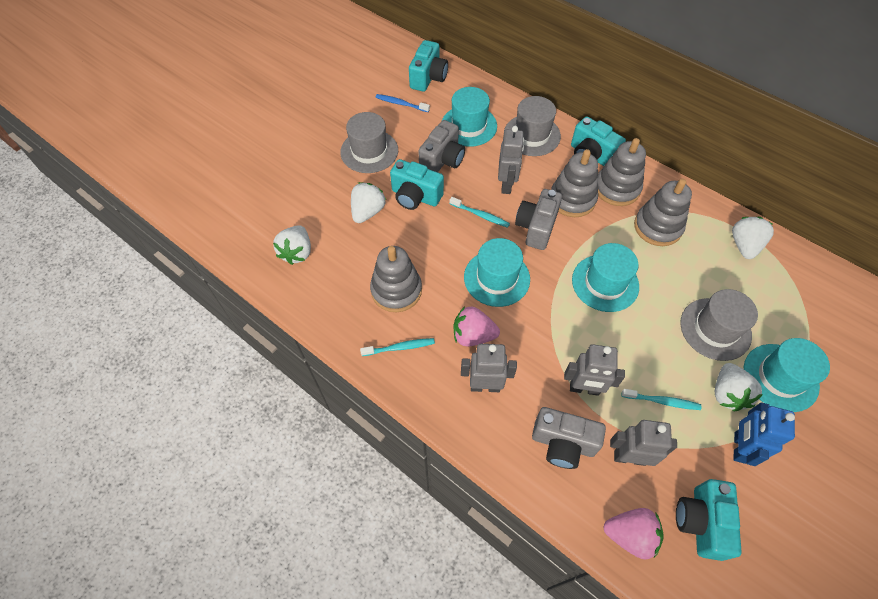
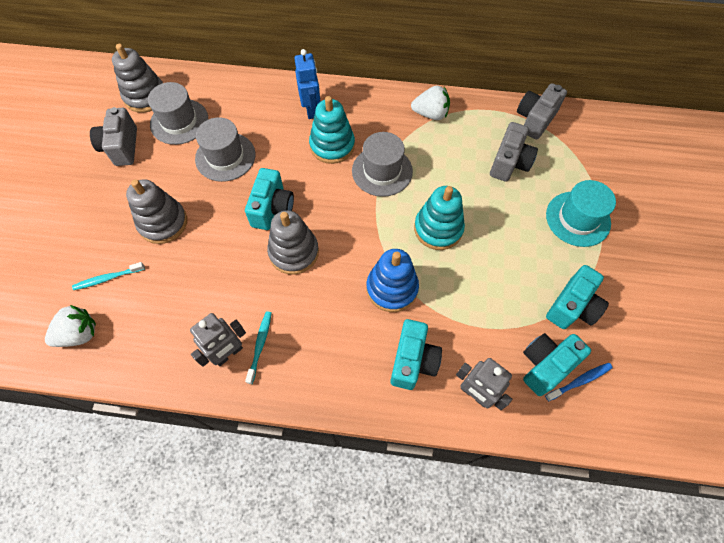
blue stacking toy: none = 0 -> [366,249,419,312] = 1
grey robot: [461,344,517,392] [498,126,524,194] [564,344,625,396] [610,420,677,466] = 4 -> [190,313,246,367] [456,358,512,410] = 2
grey stacking toy: [370,246,422,312] [551,149,598,217] [598,138,646,206] [634,179,692,246] = 4 -> [112,44,163,113] [126,179,187,244] [267,210,319,275] = 3
pink strawberry: [453,306,500,347] [603,508,664,560] = 2 -> none = 0
turquoise hat: [442,87,497,147] [464,238,530,307] [572,243,639,312] [744,338,830,412] = 4 -> [546,180,616,247] = 1
turquoise stacking toy: none = 0 -> [309,96,355,164] [414,186,465,250] = 2
turquoise toothbrush: [360,338,435,356] [450,197,510,228] [622,389,702,410] = 3 -> [72,262,145,290] [245,311,272,384] = 2
white strawberry: [273,225,311,265] [351,182,386,223] [715,363,763,411] [732,217,774,259] = 4 -> [45,305,96,347] [411,86,450,120] = 2

